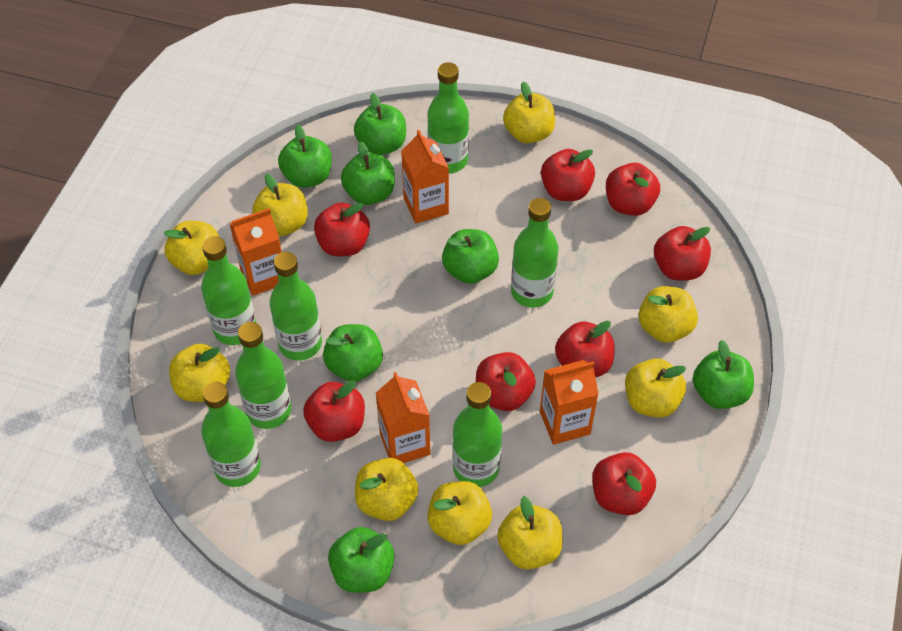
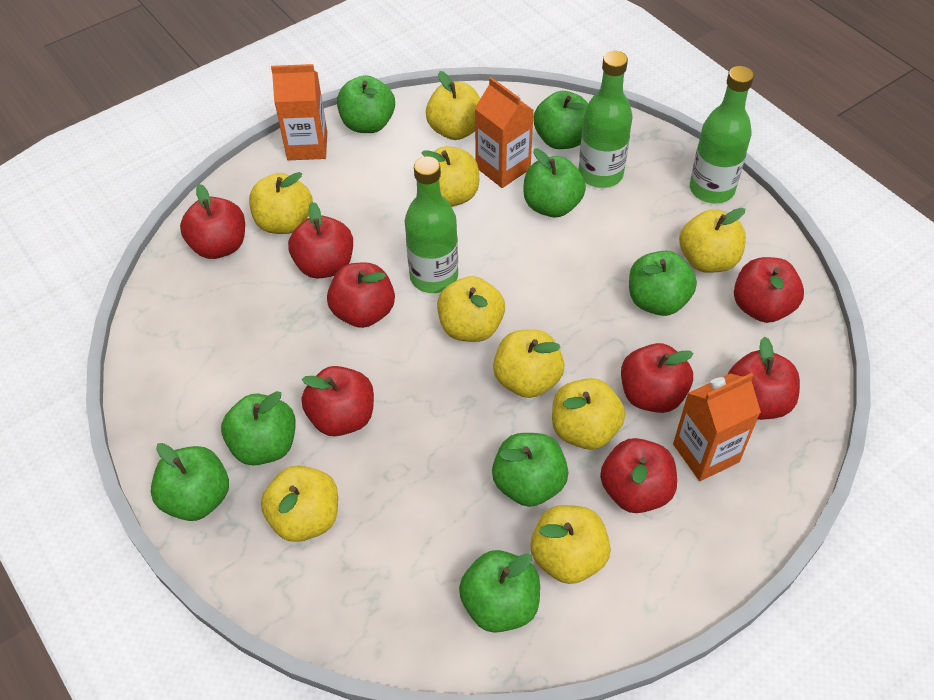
green apple: [278,125,332,188] [323,324,383,381] [328,527,395,593] [341,141,395,205] [354,93,406,155] [442,229,499,284] [693,340,754,409] = 7 -> [151,443,229,521] [221,391,296,465] [337,75,395,133] [459,550,540,633] [492,433,568,507] [523,149,586,217] [533,91,588,149] [629,250,697,316] = 8
green bottle: [201,236,256,345] [201,382,261,487] [235,322,291,429] [270,252,322,361] [427,62,469,173] [452,382,502,487] [511,198,558,308] = 7 -> [405,156,458,293] [579,51,632,188] [690,66,754,204] = 3
orange carton: [230,208,282,296] [376,372,430,463] [401,130,449,224] [540,360,599,445] = 4 -> [271,64,327,160] [475,77,534,188] [673,373,761,481] = 3

